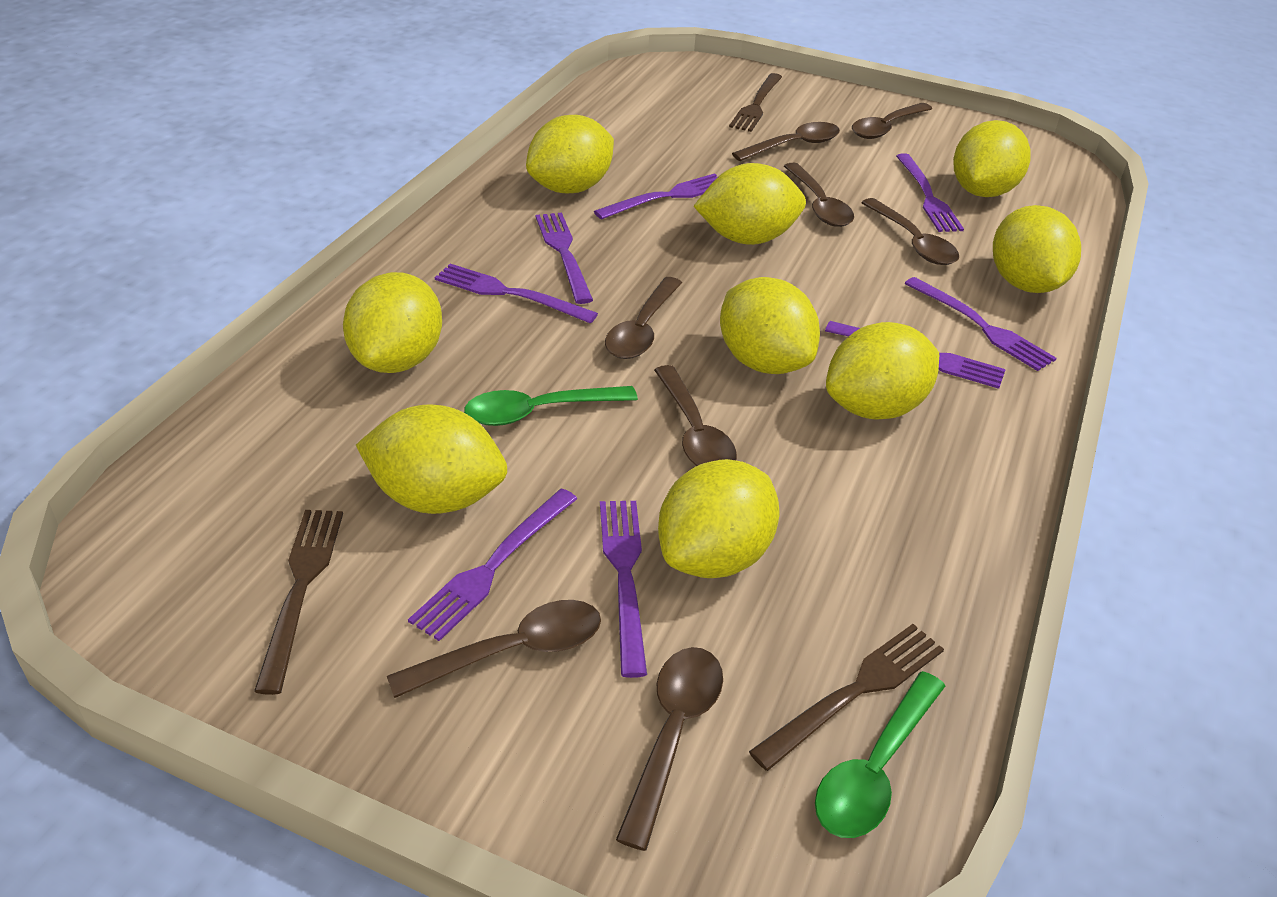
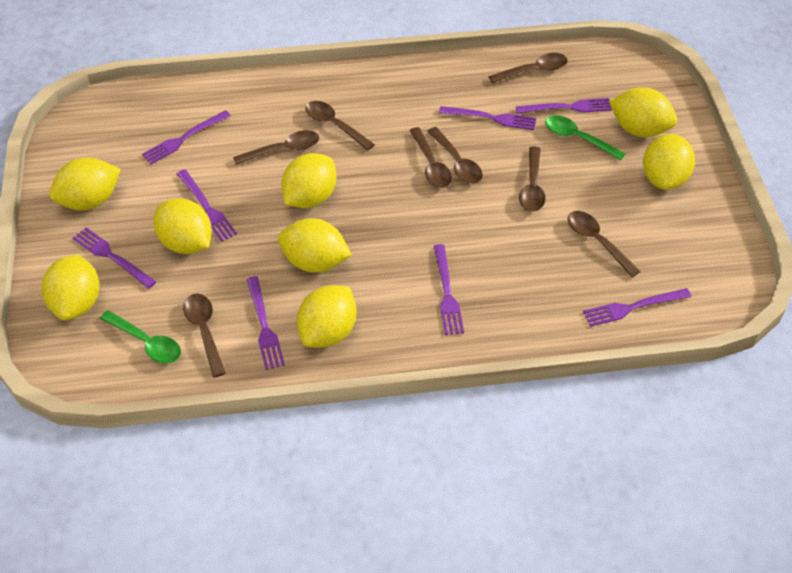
brown fork: [254,510,343,695] [729,73,782,132] [749,624,944,771] = 3 -> none = 0
yellow lemon: [343,272,442,373] [356,404,507,514] [526,115,614,193] [658,459,780,578] [694,163,806,245] [720,277,820,374] [826,322,939,420] [953,120,1031,197] [993,205,1081,293] = 9 -> [41,254,100,320] [49,158,121,210] [153,198,212,254] [278,218,352,273] [281,153,337,208] [297,285,357,348] [609,87,677,137] [643,134,695,190] = 8

